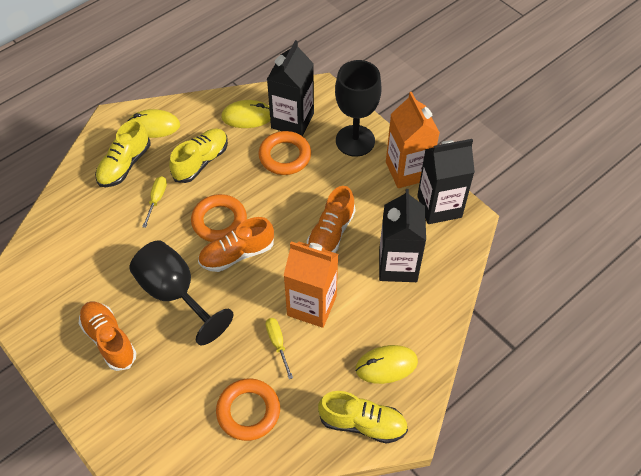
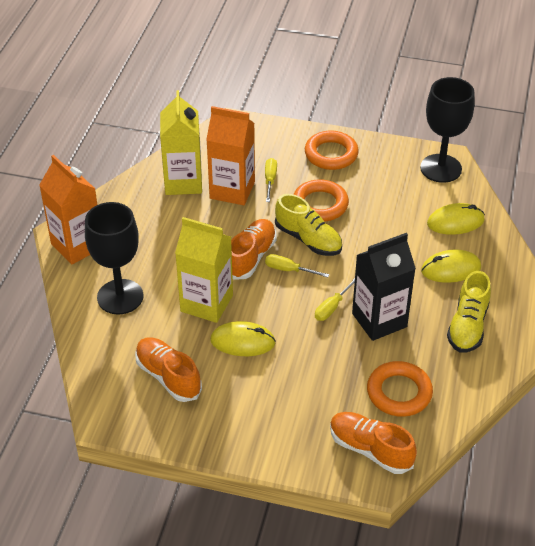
black carton: [267,40,314,136] [379,189,426,282] [417,139,475,224] = 3 -> [352,233,416,341] = 1
yellow carton: none = 0 -> [160,90,202,195] [175,217,233,323] = 2
yellow screwdriver: [142,176,167,228] [266,318,293,379] = 2 -> [265,158,277,202] [265,254,329,277] [315,278,355,321] = 3
yellow shoe: [95,119,150,187] [169,129,228,183] [318,391,408,444] = 3 -> [275,194,342,256] [447,271,491,353] = 2

